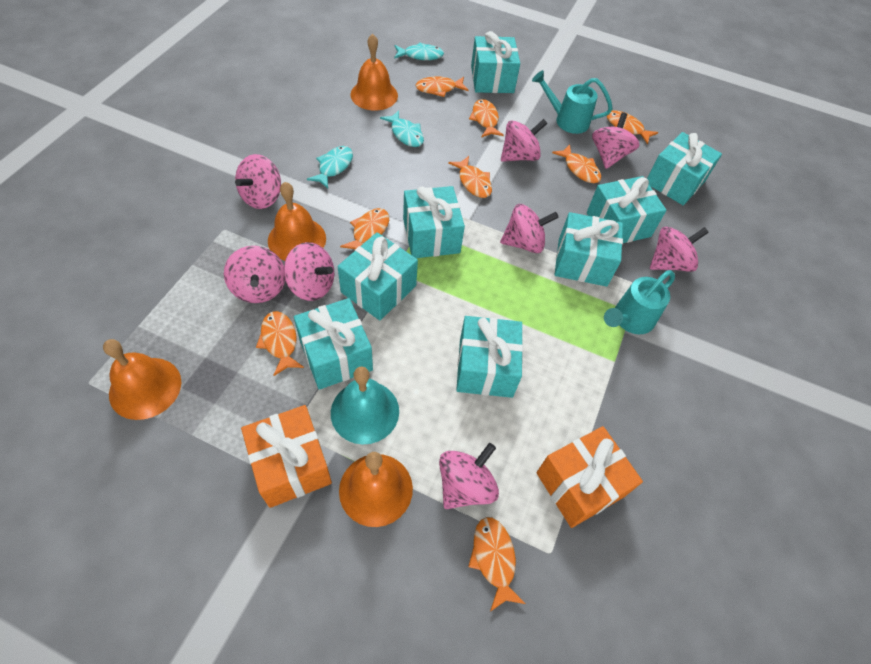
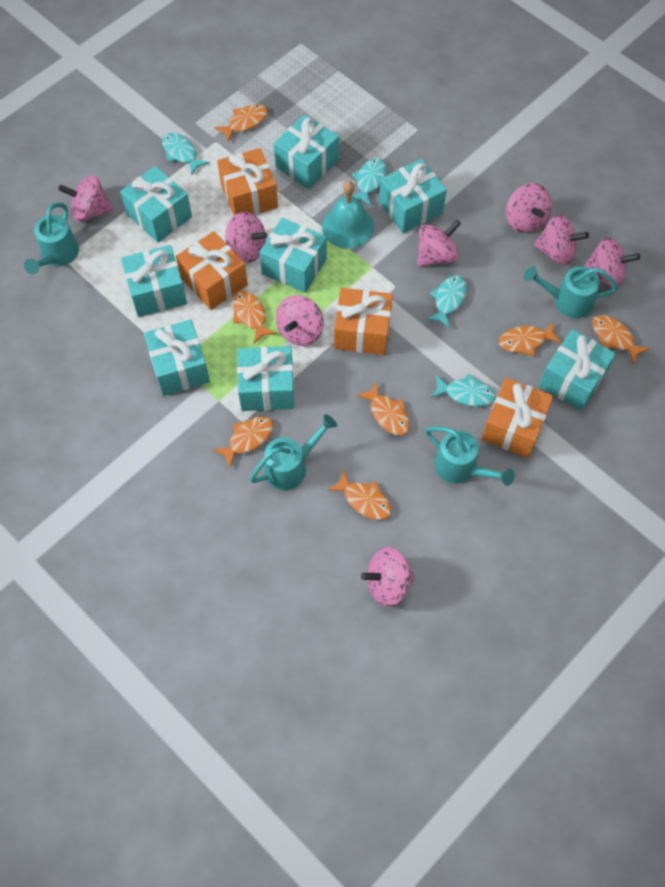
orange bell: [103,339,181,420] [268,182,326,261] [339,452,413,527] [351,34,398,111] = 4 -> none = 0
orange fish: [256,311,304,376] [340,208,389,249] [416,76,469,97] [448,156,492,198] [468,517,526,612] [469,99,504,138] [552,144,601,183] [607,110,658,144] = 8 -> [213,416,273,467] [214,104,267,142] [233,291,277,343] [328,470,391,520] [356,382,410,435] [499,321,562,356] [592,315,650,365] = 7
orange gift: [241,405,332,508] [536,426,643,528] = 2 -> [176,231,248,310] [217,148,278,215] [334,288,393,355] [482,378,553,458] = 4
turquoise fish: [307,146,353,188] [380,110,424,147] [394,42,444,60] = 3 -> [162,133,210,175] [352,158,387,206] [427,275,467,328] [431,374,496,407] = 4
turquoise watering can: [532,70,613,134] [604,270,675,334] = 2 -> [24,203,79,274] [249,414,337,490] [425,426,515,486] [524,266,618,318] = 4

